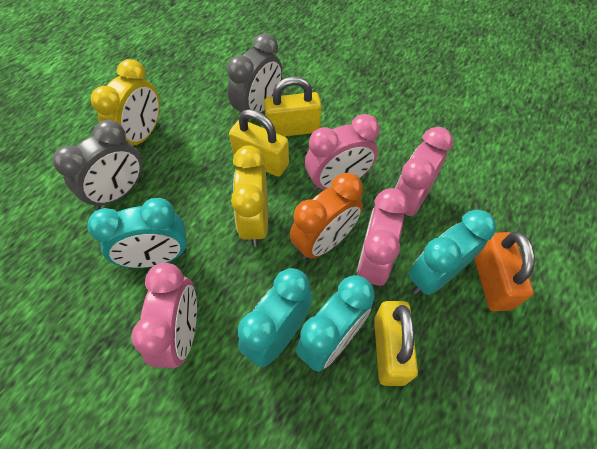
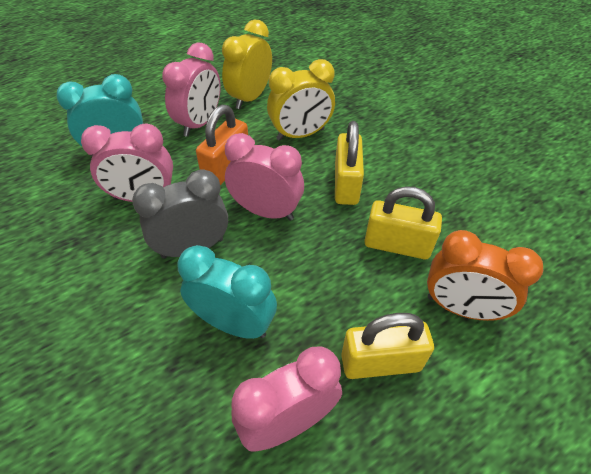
grey clock: [53,120,143,210] [227,33,282,122] = 2 -> [132,169,228,259] = 1
turquoise clock: [87,198,187,268] [238,268,313,367] [296,275,375,372] [409,210,496,295] = 4 -> [57,74,143,156] [177,245,277,339] = 2

